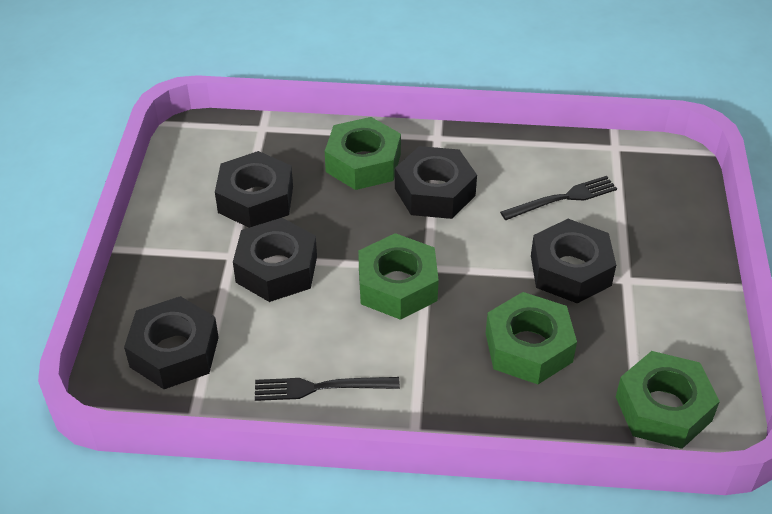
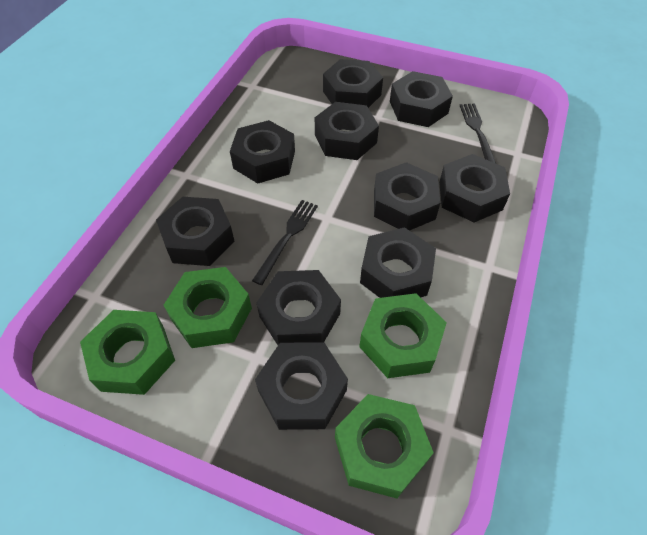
black nut: [124,296,219,389] [215,151,293,228] [233,218,317,302] [395,146,477,219] [531,219,616,303] = 5 -> [156,197,234,266] [230,120,295,183] [255,342,348,430] [256,270,341,345] [315,102,379,160] [323,59,383,108] [360,227,436,298] [374,162,440,231] [390,71,453,127] [439,154,510,222] = 10

